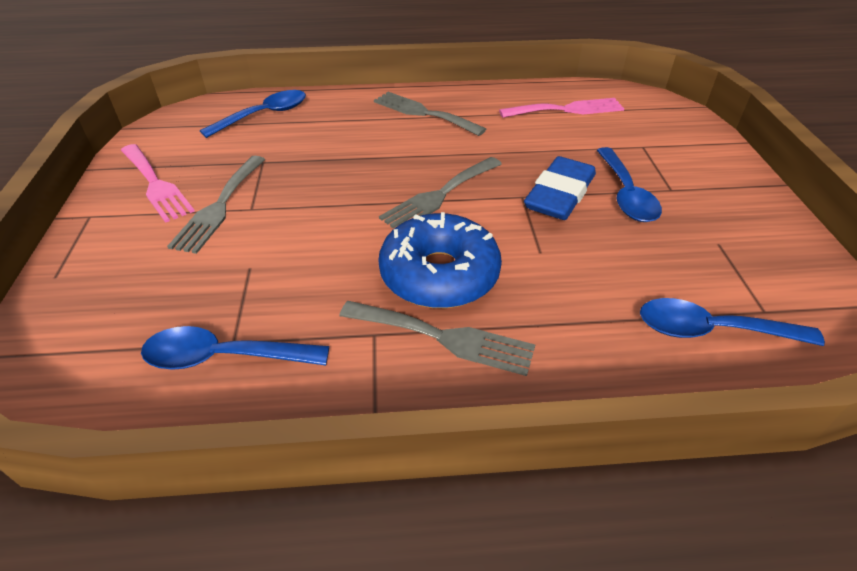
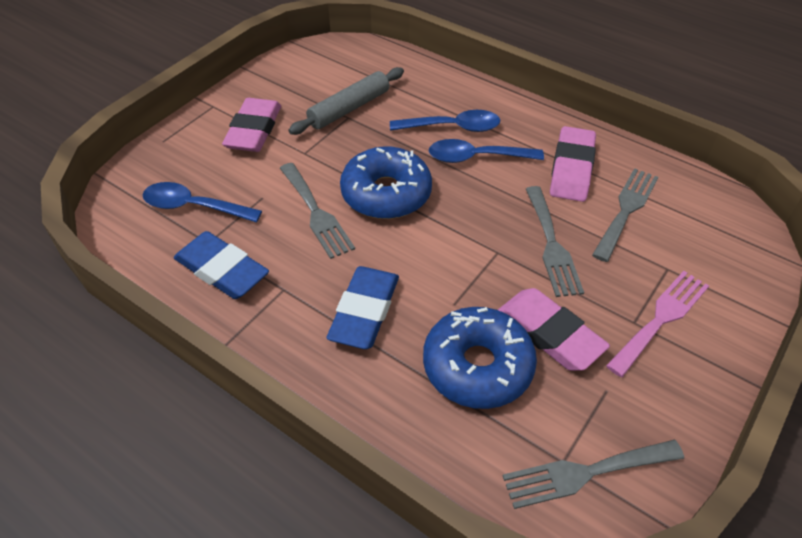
blue donut: [378,212,502,308] = 1 -> [340,146,432,219] [423,307,537,409] = 2
blue eraser: [524,156,596,220] = 1 -> [174,231,269,299] [327,266,399,349] = 2
blue spoon: [141,326,329,369] [200,90,306,138] [597,147,662,222] [640,298,825,346] = 4 -> [143,182,262,222] [390,110,500,132] [429,139,544,163] = 3
grey rolling pin: none = 0 -> [289,67,404,135] = 1
pink eraser: none = 0 -> [222,98,281,152] [498,288,610,371] [550,126,596,202] = 3
pink fork: [121,144,195,223] [499,98,624,118] = 2 -> [606,271,709,377] = 1

